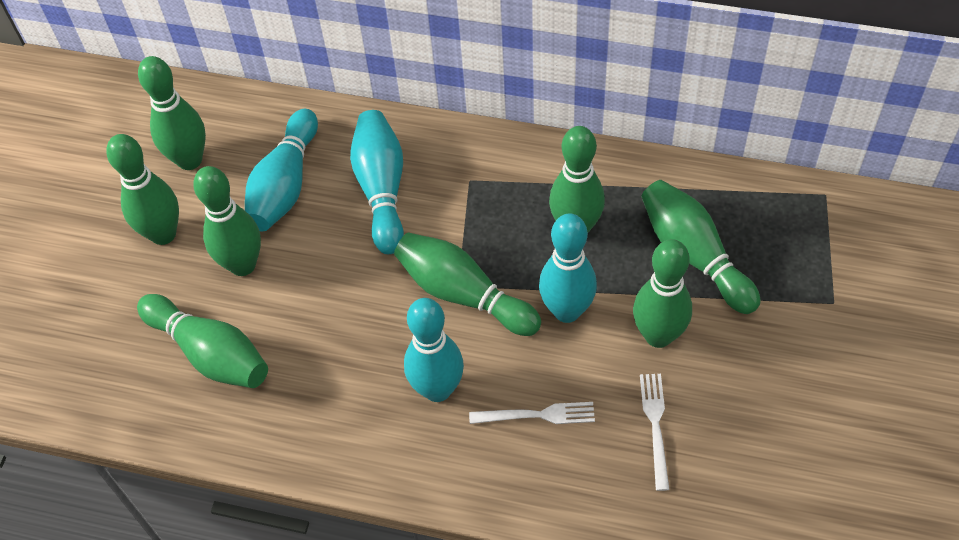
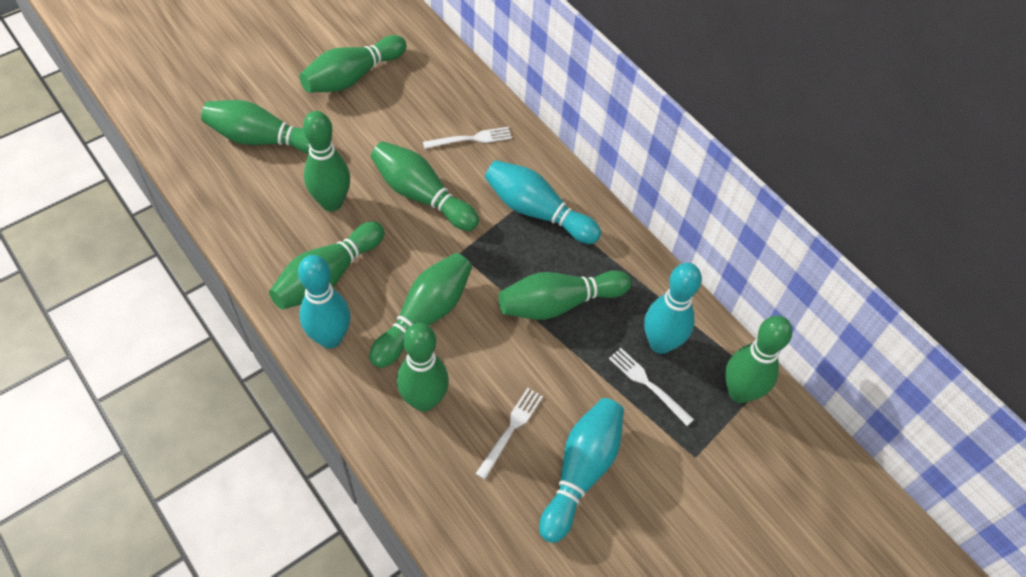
green bowling pin: [106,134,179,245] [137,294,268,388] [138,56,206,170] [193,166,261,276] [394,232,541,336] [549,126,605,232] [633,239,692,348] [642,180,761,314] = 8 -> [201,100,310,154] [269,221,384,310] [300,35,407,93] [303,111,350,211] [369,253,472,368] [371,141,479,231] [397,323,449,412] [498,270,631,320] [725,316,792,403] = 9
white fork: [469,402,595,424] [640,374,670,491] = 2 -> [423,127,512,149] [476,388,543,479] [609,348,694,426] = 3

